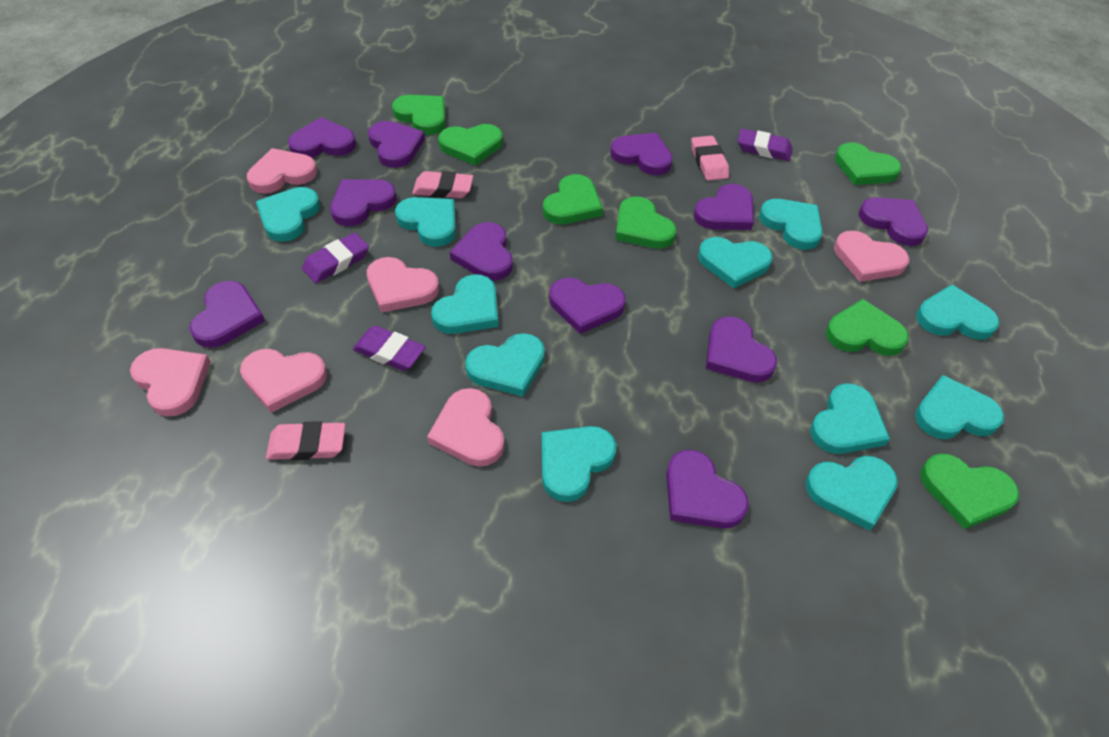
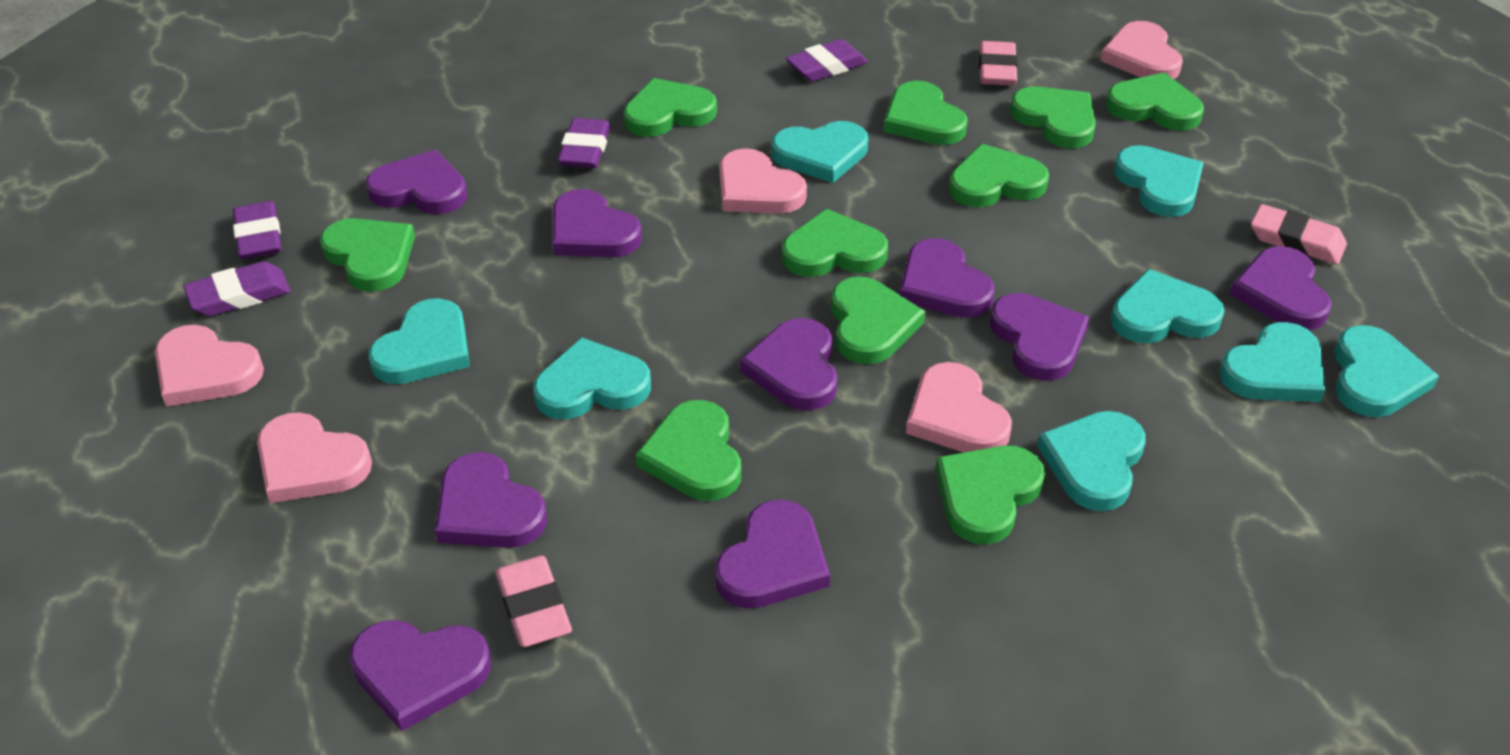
green heart: [392,95,446,135] [438,124,503,166] [543,174,603,224] [615,197,677,249] [826,299,909,356] [835,142,902,185] [920,453,1019,529] = 7 -> [320,218,415,292] [624,78,717,137] [636,400,741,501] [782,209,888,277] [831,276,925,364] [884,81,968,145] [935,445,1045,544] [949,144,1049,207] [1010,86,1096,148] [1106,72,1204,131] = 10
pink heart: [130,348,211,417] [240,349,327,413] [247,148,317,194] [367,257,439,313] [427,388,504,467] [834,231,909,282] = 6 -> [155,325,264,407] [257,412,372,503] [719,148,807,214] [906,362,1012,453] [1100,21,1183,79] = 5
purple eraser: [302,233,369,283] [353,326,426,371] [738,129,793,161] = 3 -> [183,261,291,316] [233,201,282,259] [557,118,611,168] [786,39,868,82] = 4
purple heart: [189,281,265,348] [288,117,356,158] [330,179,397,226] [368,121,425,168] [450,222,513,281] [549,278,626,334] [610,133,673,175] [666,450,749,529] [694,184,754,230] [706,316,777,383] [859,197,928,246] = 11 -> [349,620,491,731] [366,150,468,214] [435,452,547,548] [552,189,642,257] [715,500,830,609] [740,318,838,411] [899,238,994,318] [989,293,1090,381] [1230,246,1332,330] = 9
turquoise heart: [256,187,320,242] [395,197,456,247] [431,274,498,334] [465,333,545,397] [542,426,616,502] [698,237,773,288] [759,199,823,250] [805,456,898,531] [810,383,890,454] [915,375,1004,439] [916,285,999,340] = 11 -> [368,298,470,384] [533,337,651,419] [772,121,868,183] [1037,411,1146,511] [1111,269,1225,343] [1114,145,1204,217] [1219,322,1325,402] [1334,325,1439,417] = 8

